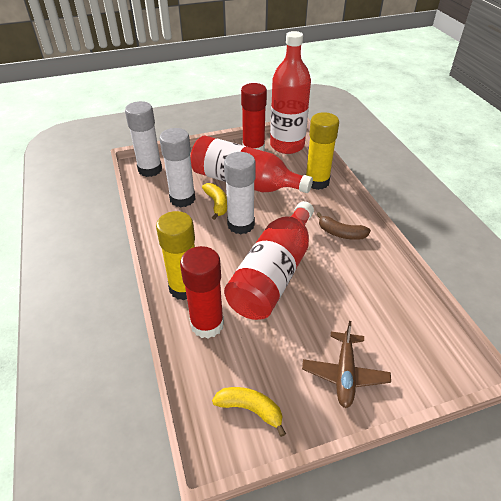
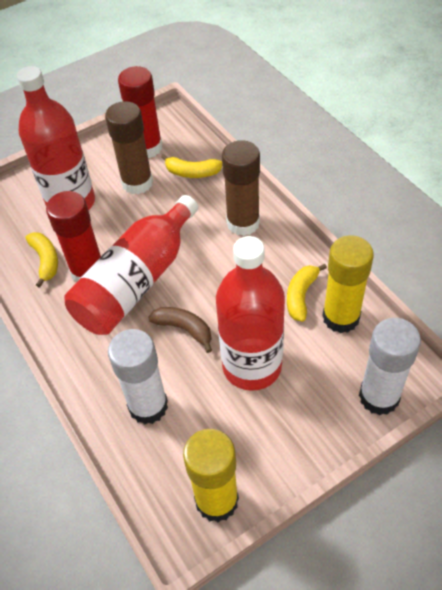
brown glue stick: none = 0 -> [105,101,153,194] [222,140,260,236] = 2
brown plane: [302,321,391,408] = 1 -> none = 0
white glue stick: [125,101,162,177] [159,128,196,207] [224,152,256,234] = 3 -> [108,329,168,424] [359,318,421,415] = 2
yellow banana: [202,183,227,220] [212,387,286,437] = 2 -> [26,232,58,288] [161,154,222,178] [287,264,327,322] = 3

